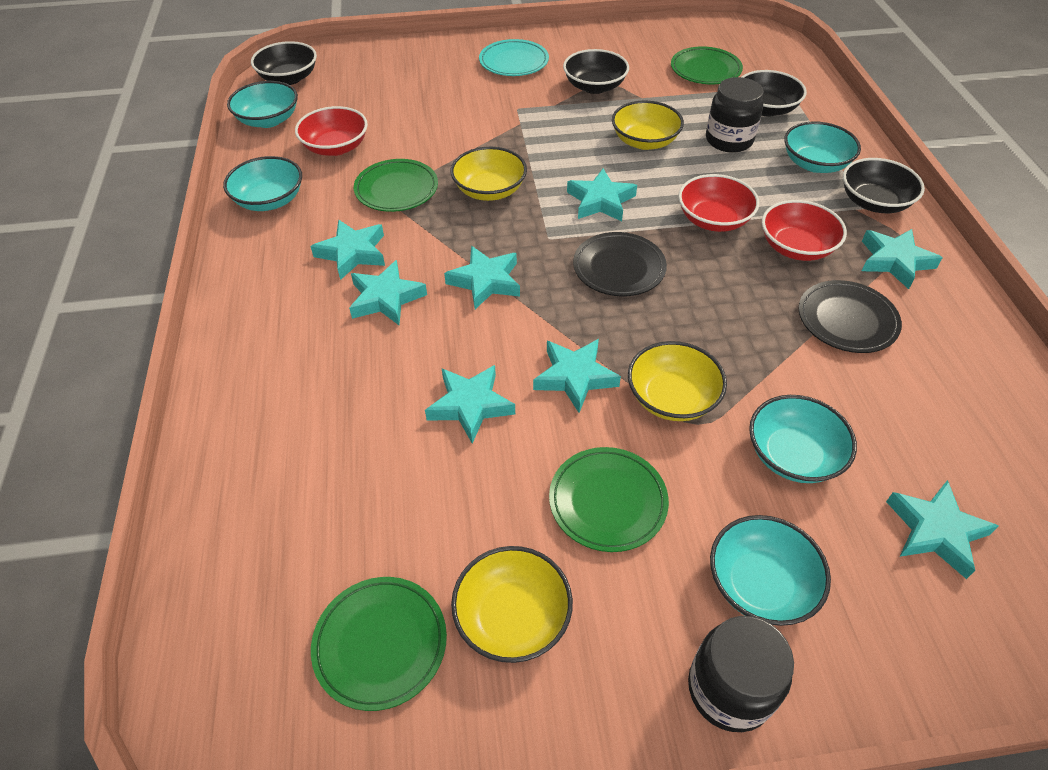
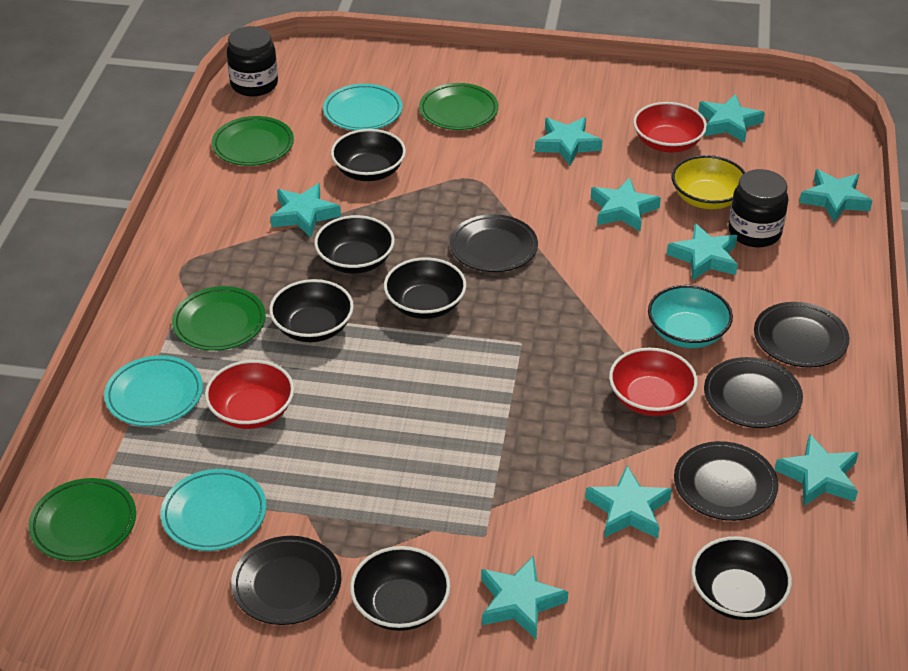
black bowl: [251,41,317,85] [563,49,629,94] [742,70,807,117] [843,158,925,213] = 4 -> [269,279,354,342] [314,215,395,274] [331,129,406,181] [350,546,451,631] [384,257,467,319] [691,536,792,620] = 6
black plate: [573,232,667,296] [798,280,902,353] = 2 -> [231,536,341,625] [450,214,538,272] [674,441,778,521] [704,357,803,428] [754,302,849,368] = 5
turquoise bowl: [223,156,302,211] [227,81,298,128] [710,515,831,626] [749,395,857,483] [784,122,861,173] = 5 -> [648,285,733,348] = 1
turquoise plate: [479,39,549,76] = 1 -> [104,355,203,426] [160,469,267,551] [323,84,403,131] = 3
turquoise star: [310,220,385,280] [349,260,427,325] [425,365,515,444] [444,246,520,309] [533,339,621,413] [567,169,637,221] [862,229,942,289] [886,480,998,579] = 8 -> [270,183,341,238] [481,556,568,639] [535,117,602,166] [585,466,672,538] [591,178,661,232] [667,223,738,281] [698,94,765,143] [775,434,859,506] [799,169,872,222] = 9
yellow bowl: [451,147,527,201] [451,546,573,663] [612,100,684,150] [628,341,727,421] = 4 -> [672,155,746,209] = 1

